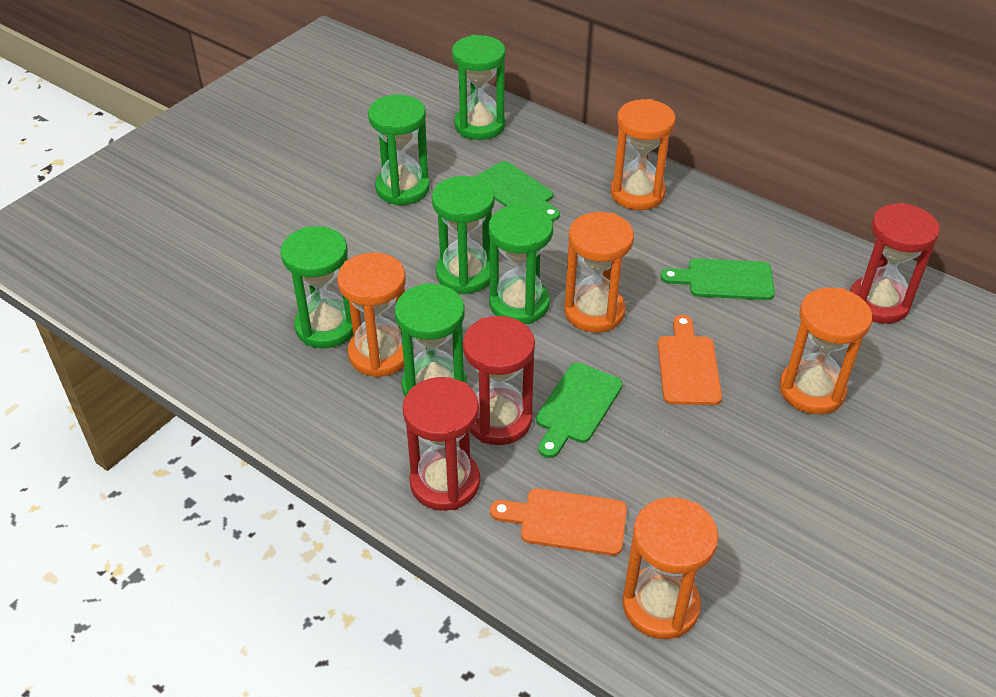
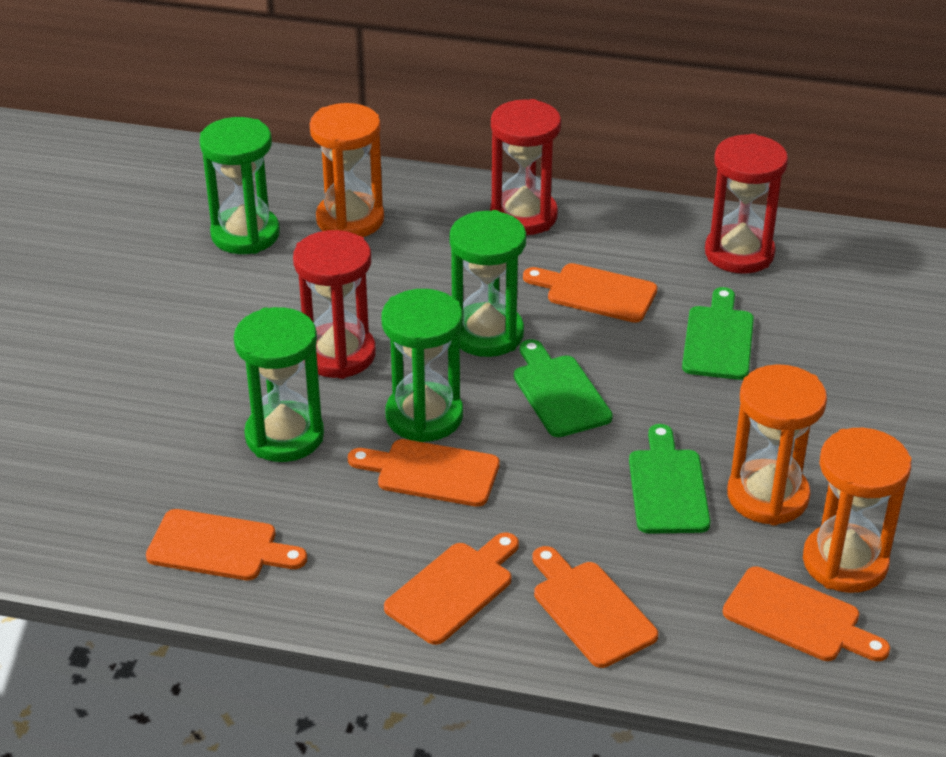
green hourglass: [280,226,353,348] [368,95,430,206] [395,283,467,396] [432,176,495,294] [452,35,506,140] [489,205,553,324] = 6 -> [199,117,280,254] [234,307,324,462] [381,289,463,442] [449,210,526,357] = 4
orange cutting board: [490,488,627,556] [658,315,722,405] = 2 -> [146,509,307,580] [348,439,500,507] [384,532,519,645] [523,263,657,323] [532,546,658,668] [723,567,890,661] = 6
orange hourglass: [337,253,406,378] [564,212,634,333] [611,99,676,210] [623,497,718,639] [779,288,872,414] = 5 -> [310,103,384,237] [727,364,827,525] [803,428,911,593] = 3

